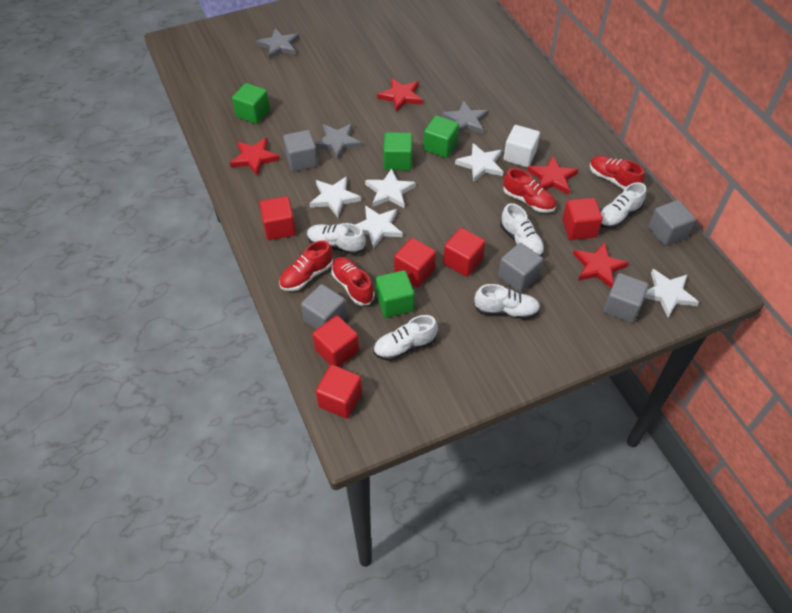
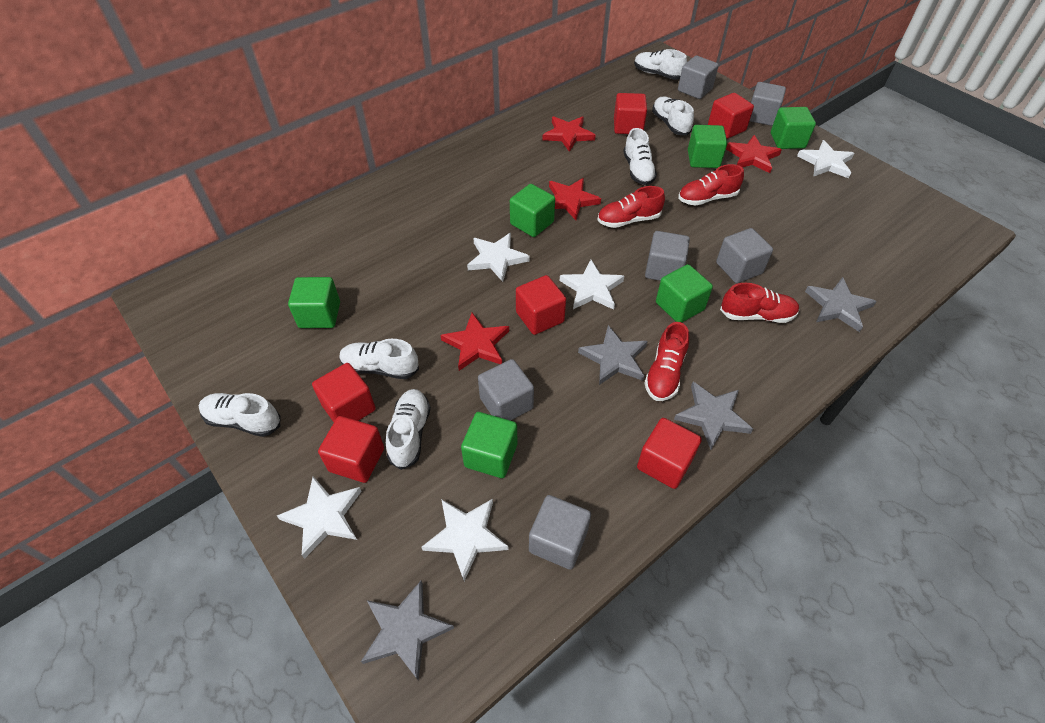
green cube: [232,83,270,124] [376,270,415,318] [384,132,412,171] [424,115,459,158] = 4 -> [288,277,340,328] [461,412,517,478] [510,184,555,237] [656,264,713,323] [688,125,727,168] [771,107,816,149] = 6
grey cube: [283,130,318,172] [301,284,347,330] [498,243,543,293] [603,273,649,323] [648,200,696,246] = 5 -> [478,359,534,421] [529,495,591,570] [645,231,690,281] [678,56,719,99] [716,228,773,283] [750,82,786,126] = 6
grey star: [256,29,299,59] [315,124,362,160] [442,100,489,134] = 3 -> [361,581,454,680] [578,325,648,385] [674,382,753,450] [805,277,877,332] = 4
white cube: [504,125,540,167] = 1 -> none = 0
white shoe: [307,223,366,255] [373,315,438,361] [474,284,541,319] [500,203,545,256] [600,182,646,229] = 5 -> [199,393,280,437] [339,339,419,379] [386,389,431,470] [623,128,657,185] [634,49,687,80] [652,97,694,135] = 6

